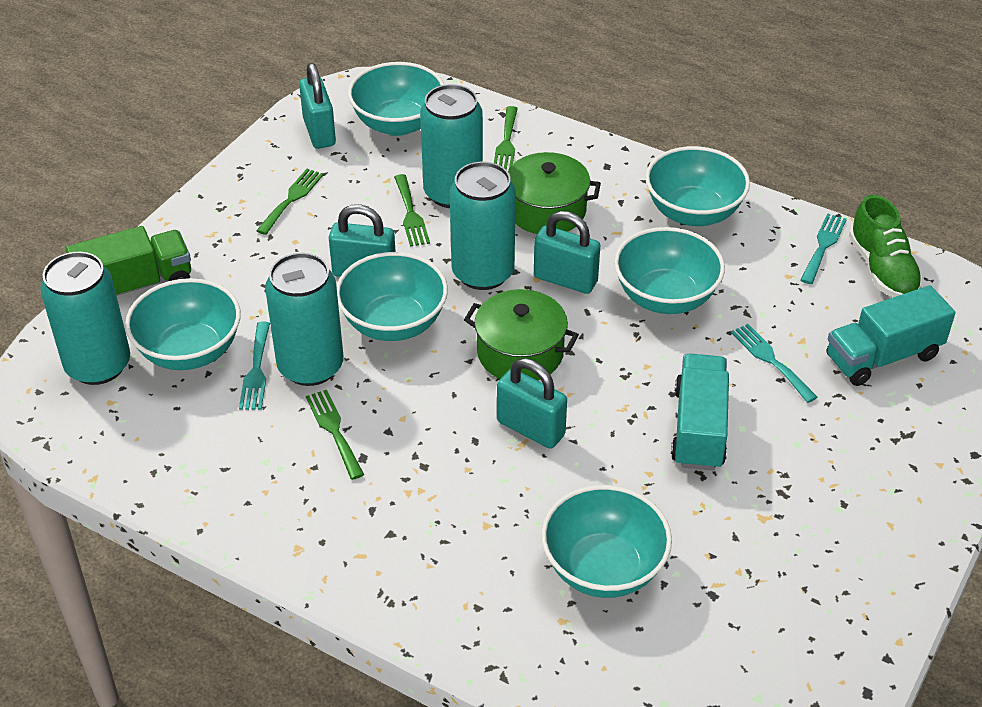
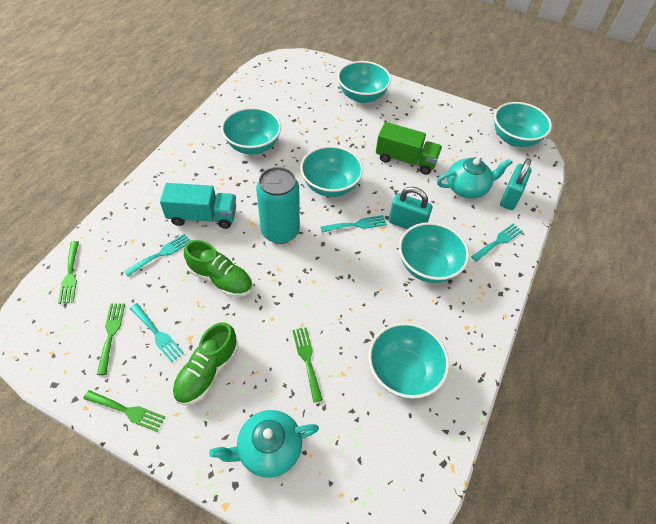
green pot: [464,289,579,381] [508,152,601,234] = 2 -> none = 0
green shoe: [849,195,923,297] = 1 -> [172,322,238,405] [184,240,252,297] = 2
turquoise can: [40,252,130,385] [265,253,343,386] [420,84,483,208] [450,162,516,290] = 4 -> [256,167,300,244] = 1
turquoise fork: [239,322,270,410] [731,324,818,403] [801,213,847,284] = 3 -> [124,234,191,276] [130,303,184,362] [320,215,387,233] [471,224,522,262] = 4
turquoise padlock: [299,63,336,149] [329,204,396,277] [497,358,567,449] [534,211,600,294] = 4 -> [389,187,432,229] [500,158,532,210] = 2
turquoise teapot: none = 0 -> [209,410,319,478] [437,158,512,198] = 2
turquoise truck: [671,353,729,471] [827,285,956,386] = 2 -> [160,183,236,229] = 1

